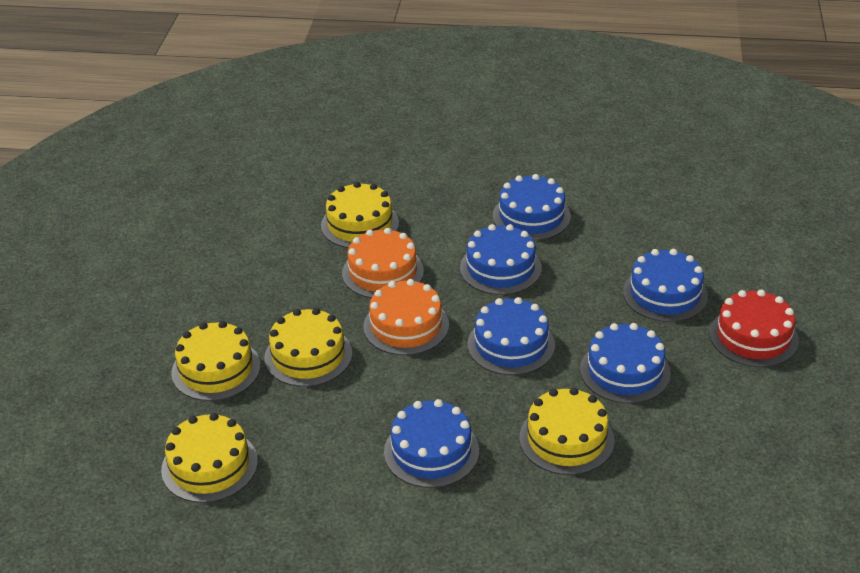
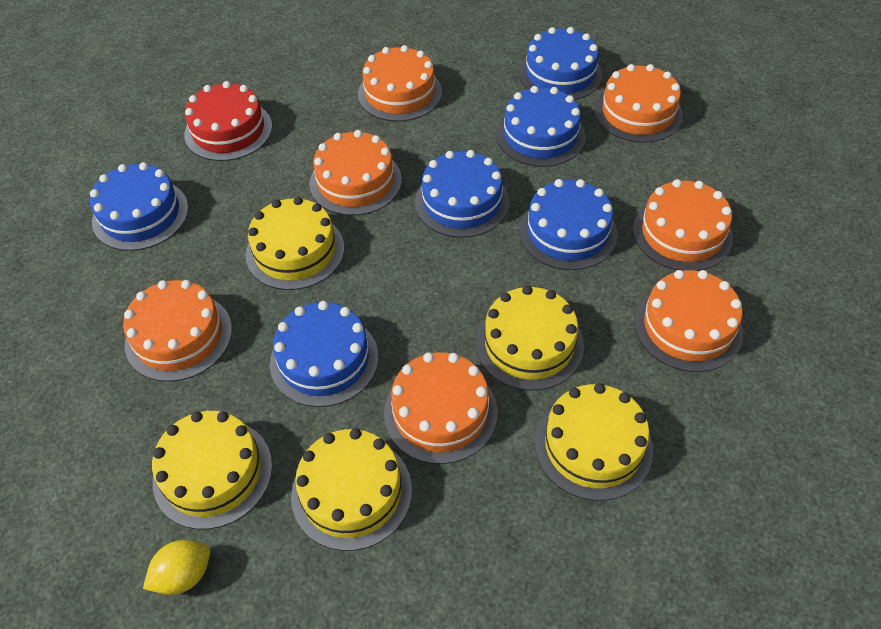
orange cake: [342,228,424,298] [363,279,449,355] = 2 -> [123,280,232,382] [309,130,402,216] [358,45,442,122] [384,352,497,464] [595,64,683,143] [633,179,733,271] [634,270,743,372] = 7
yellow lemon: none = 0 -> [143,540,210,595] = 1

